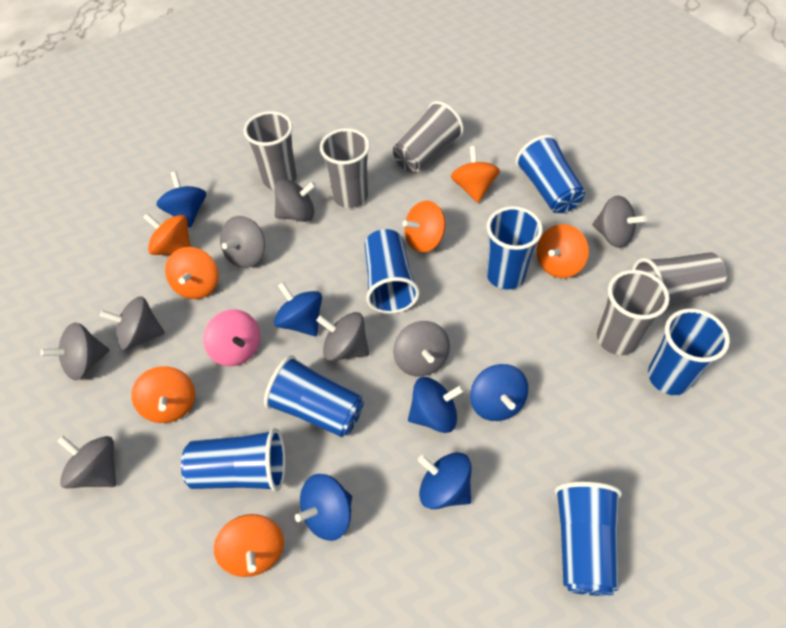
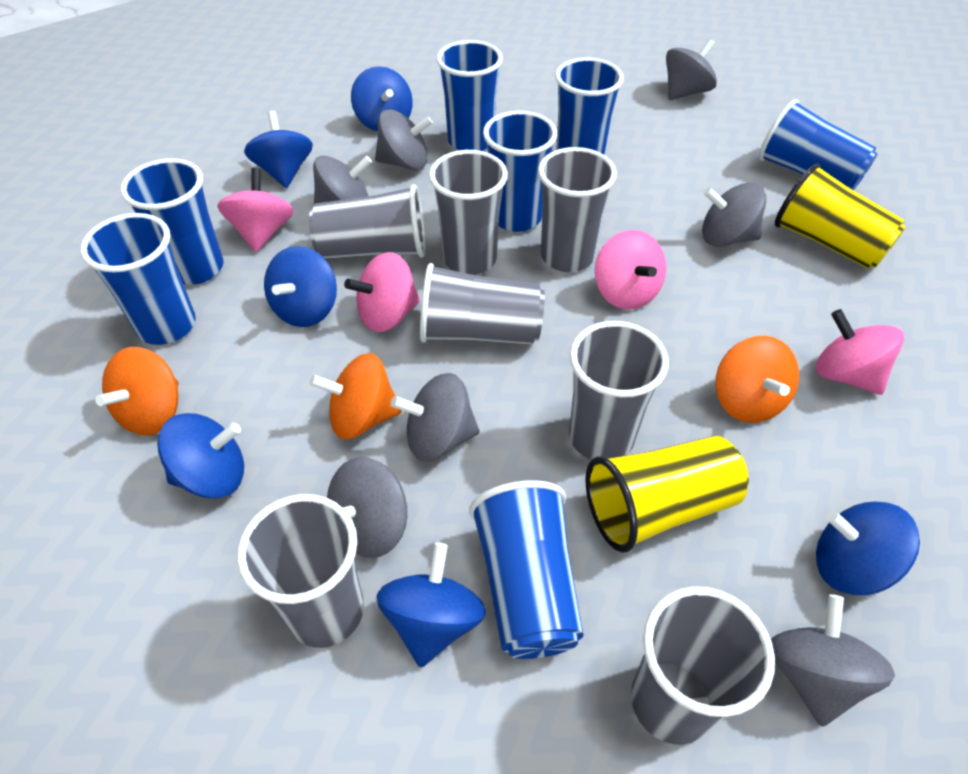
grey cup: [244,111,297,190] [320,128,370,208] [393,101,464,173] [597,270,669,355] [632,252,727,304] = 5 -> [237,494,364,648] [309,184,425,259] [420,263,545,345] [429,150,508,275] [538,147,617,272] [569,321,669,460] [631,586,775,745] = 7
grey spinning top: [41,322,109,380] [57,436,116,488] [100,297,165,350] [220,216,265,268] [275,179,316,222] [316,312,369,361] [393,321,450,377] [592,195,647,248] = 8 -> [313,156,372,204] [327,457,407,558] [375,109,433,170] [391,373,480,462] [666,39,717,100] [702,183,766,247] [771,594,895,727] = 7
orange spinning top: [131,366,195,423] [143,213,191,255] [165,247,219,299] [214,514,284,577] [403,201,445,253] [451,146,500,203] [537,224,589,278] = 7 -> [95,347,179,435] [309,353,402,439] [715,336,799,423] = 3
pink spinning top: [203,310,260,366] = 1 -> [217,168,294,252] [344,252,420,332] [595,230,667,310] [816,309,904,395] = 4
yellow cup: none = 0 -> [586,436,749,552] [775,163,906,269] = 2

